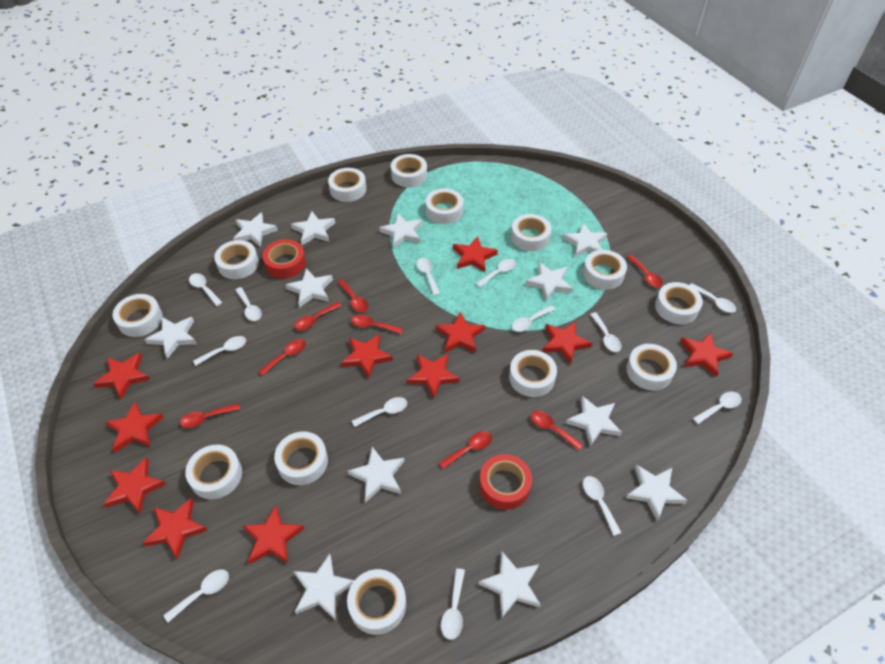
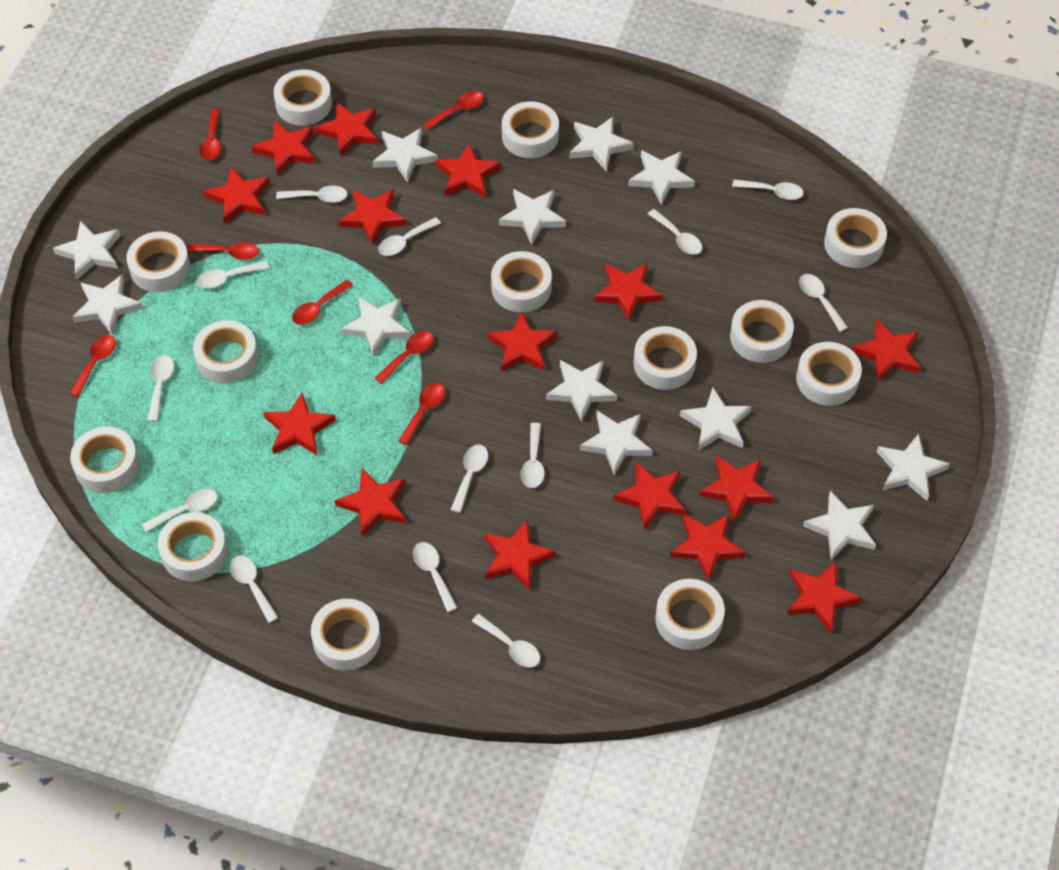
red spoon: [180,403,240,428] [258,339,306,376] [295,302,341,331] [337,279,368,312] [351,314,403,334] [439,431,492,469] [531,410,583,450] [627,255,663,288] = 8 -> [69,334,116,397] [187,242,259,260] [199,109,221,160] [292,280,353,325] [375,331,434,384] [398,383,445,445] [423,91,484,130] = 7
red star: [93,353,150,400] [104,457,166,514] [105,402,164,453] [143,498,208,559] [243,505,305,564] [341,334,393,378] [407,354,460,399] [436,312,485,353] [453,236,498,272] [542,321,592,364] [680,332,733,377] = 11 -> [203,166,270,224] [252,120,315,176] [263,393,336,456] [315,102,378,157] [335,469,405,537] [339,189,406,245] [435,143,501,198] [484,520,556,590] [487,311,557,372] [594,263,663,321] [613,462,686,530] [670,514,746,582] [699,455,774,522] [787,561,862,633] [852,319,921,381] = 15
red tape: [263,239,306,279] [479,454,532,510] = 2 -> none = 0

